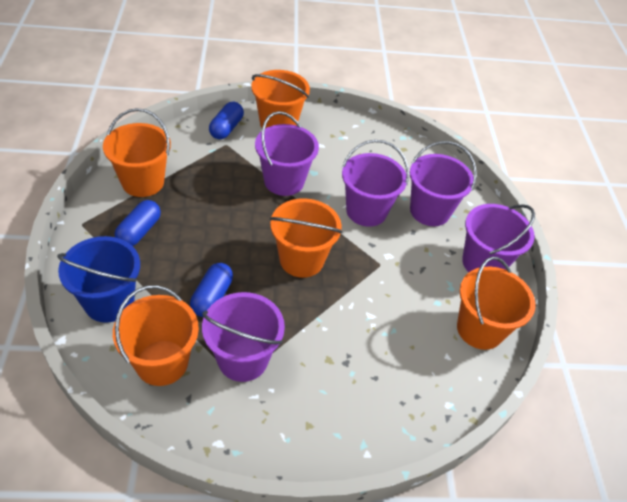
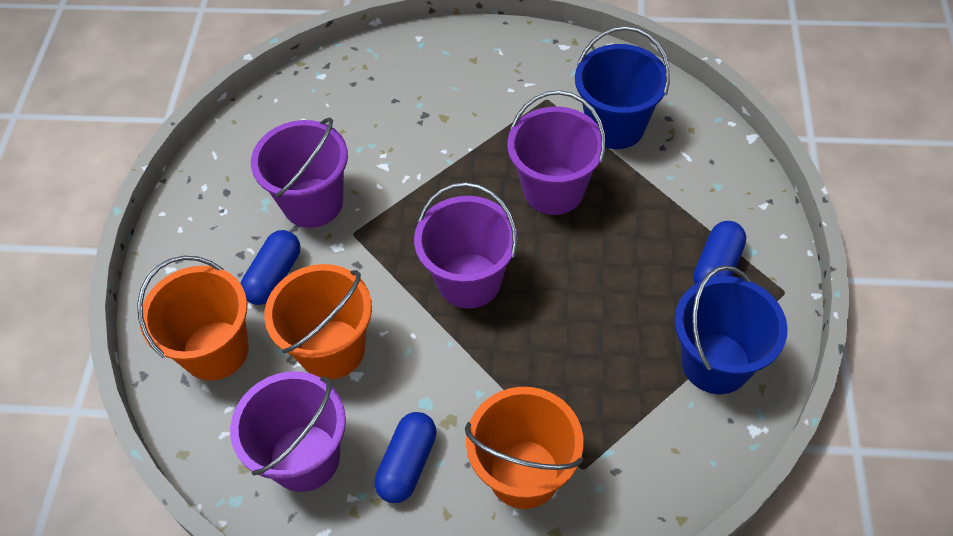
blue bucket: [57,236,140,323] = 1 -> [575,26,670,149] [675,265,788,394] = 2
orange bucket: [103,108,171,197] [113,285,199,386] [251,70,310,129] [270,198,343,278] [457,257,536,350] = 5 -> [137,256,249,381] [264,264,372,380] [465,387,584,509] = 3
purple bucket: [202,292,285,382] [255,111,319,196] [342,140,409,227] [410,141,477,226] [462,204,535,272] = 5 -> [230,371,346,492] [251,117,348,228] [414,182,517,308] [507,90,606,215] = 4

